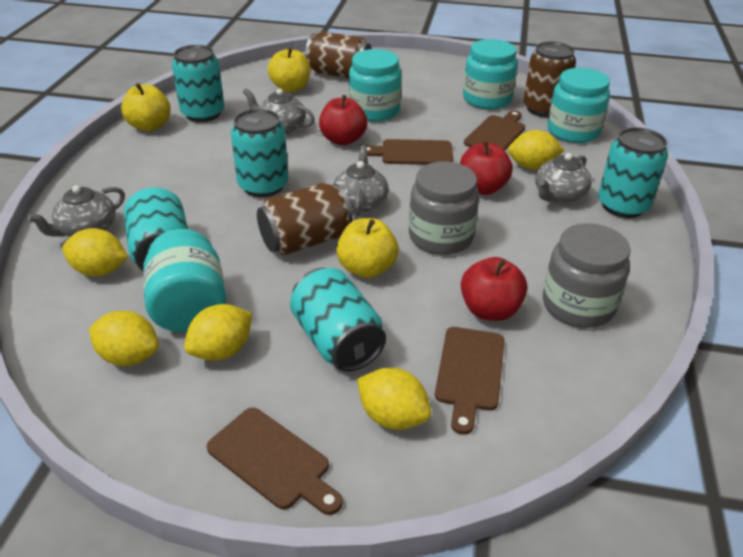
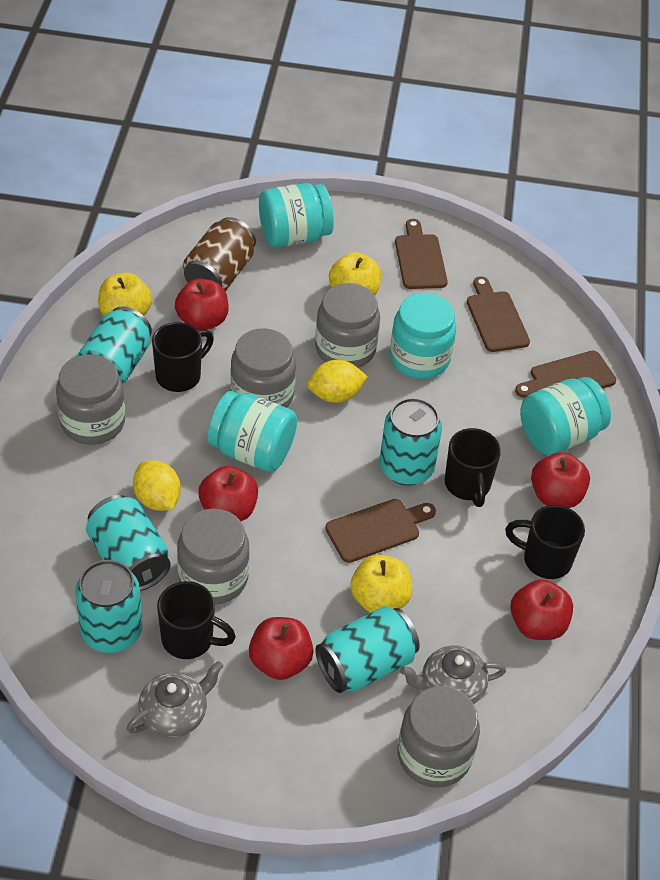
black mug: none = 0 -> [152,322,214,392] [157,581,236,659] [445,428,501,507] [505,505,585,579] = 4
brown can: [257,183,353,255] [305,31,371,78] [523,41,576,117] = 3 -> [183,217,256,292] = 1
grey jar: [409,161,479,255] [543,223,631,328] = 2 -> [56,354,125,445] [177,509,250,605] [230,328,296,408] [315,283,380,368] [398,686,480,788] = 5
grey teapot: [27,185,125,237] [243,88,315,134] [333,146,389,216] [535,153,592,203] = 4 -> [127,661,223,738] [400,646,506,704] = 2
red apple: [319,95,367,145] [460,141,513,195] [461,257,527,321] = 3 -> [175,278,229,331] [198,466,258,521] [249,617,314,680] [510,579,573,640] [531,452,590,508] = 5
yellow lemon: [62,228,128,276] [89,311,159,366] [184,304,252,361] [357,368,431,430] [508,130,564,170] = 5 -> [133,460,181,511] [307,360,368,403] = 2

